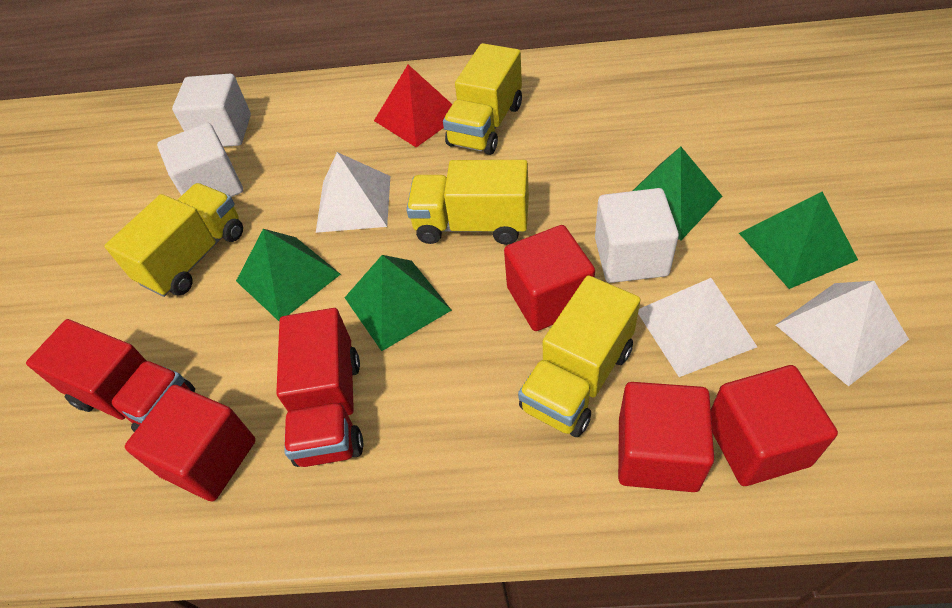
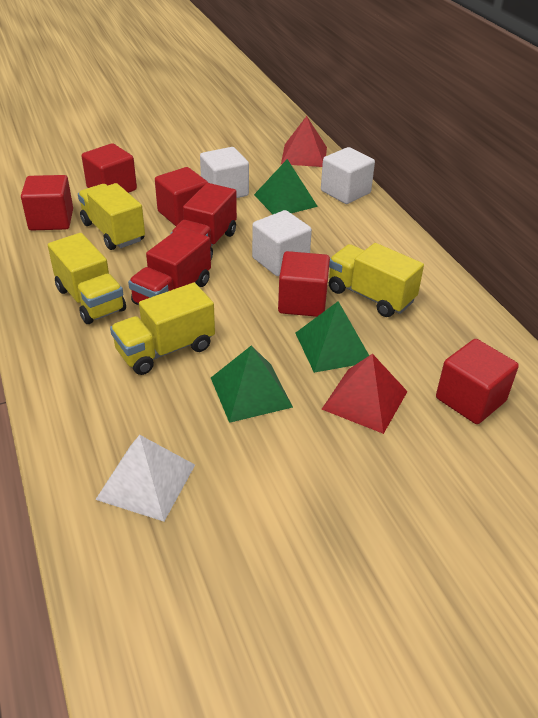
green pyramid: [236,229,341,321] [345,255,452,351] [633,146,722,240] [739,192,858,289] = 4 -> [211,345,293,423] [254,159,318,214] [295,301,369,373] = 3
red cube: [125,385,256,502] [504,225,595,331] [618,382,714,492] [711,365,838,486] = 4 -> [21,175,73,230] [82,143,137,193] [155,167,208,226] [278,251,330,317] [436,339,519,424] = 5
red pyramid: [374,65,452,148] = 1 -> [281,116,327,167] [322,354,408,434] = 2
white pyramid: [316,152,390,233] [638,278,757,377] [776,281,909,386] = 3 -> [95,435,195,522] = 1

